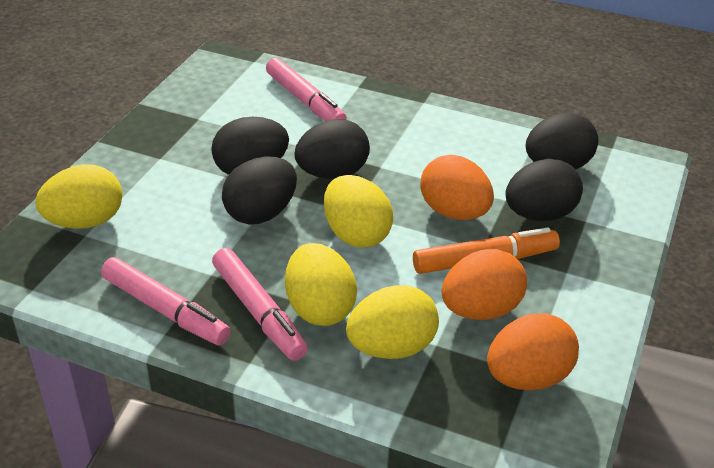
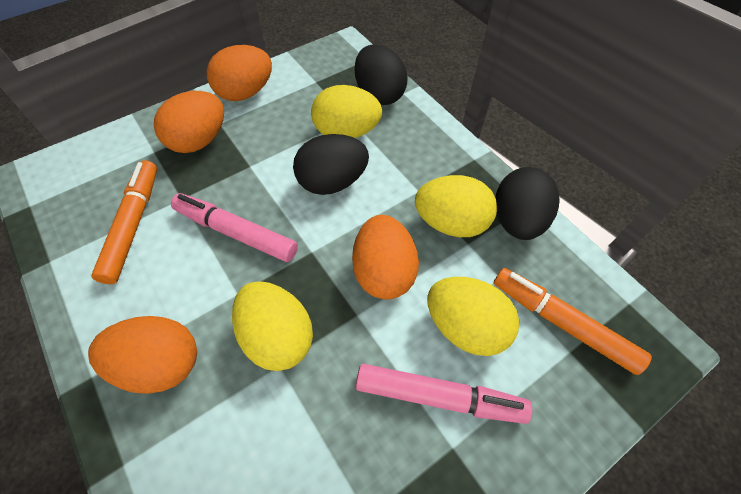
black egg: [211,117,289,175] [222,156,297,225] [294,119,370,179] [505,159,583,221] [526,113,598,169] = 5 -> [293,134,369,195] [355,44,407,105] [495,167,559,240] = 3
orange egg: [421,155,494,220] [442,249,527,320] [487,313,579,390] = 3 -> [88,316,197,394] [154,91,224,153] [207,45,272,101] [352,215,419,300] = 4
orange marker: [413,228,560,274] = 1 -> [91,160,157,284] [494,268,652,375] = 2
pink marker: [101,257,231,346] [212,248,308,361] [266,58,347,121] = 3 -> [171,193,298,262] [356,364,532,424] = 2

